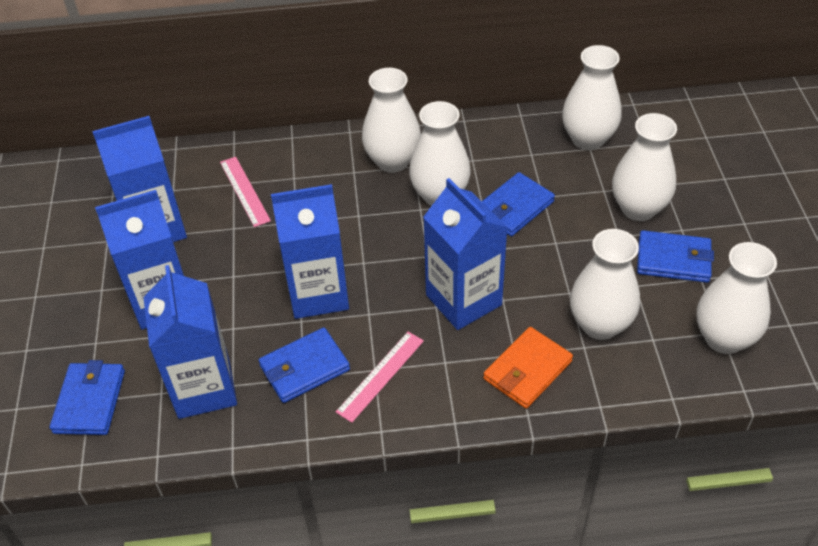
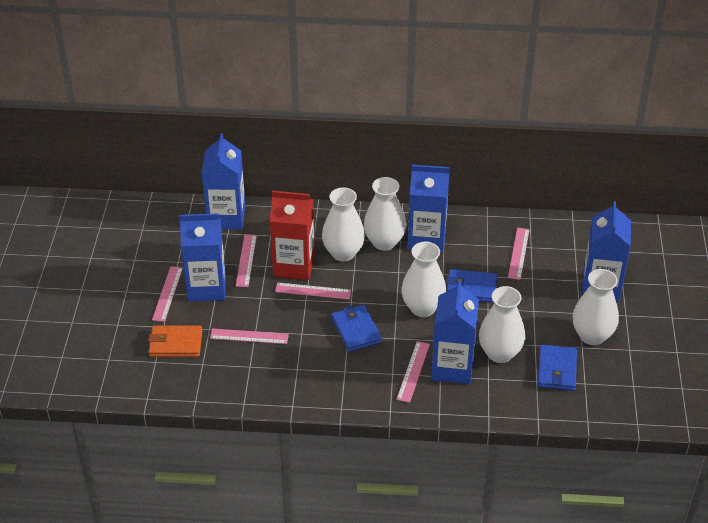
blue wallet: [50,360,125,435] [259,327,350,403] [482,172,555,236] [637,230,714,283] = 4 -> [332,305,382,352] [446,269,497,303] [538,345,577,391] = 3
pink ruler: [220,157,271,227] [336,332,424,423] = 2 -> [152,266,183,322] [210,329,289,344] [236,234,257,287] [275,282,351,299] [396,341,430,403] [508,228,530,280] = 6
red carton: none = 0 -> [270,191,315,280] = 1
white vase: [362,68,421,173] [409,101,471,206] [562,45,622,150] [570,229,640,340] [612,113,677,221] [697,242,777,354] = 6 -> [322,187,365,262] [364,177,406,251] [401,242,446,317] [479,286,525,363] [572,269,619,345] = 5

